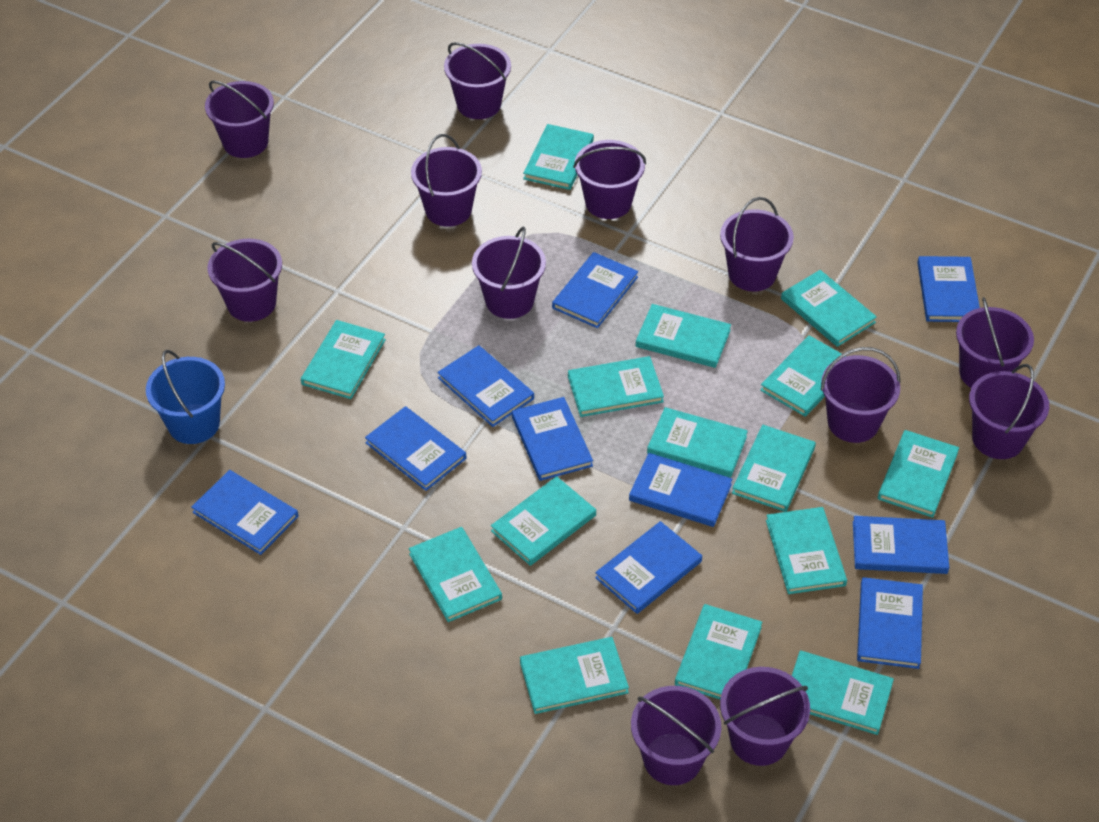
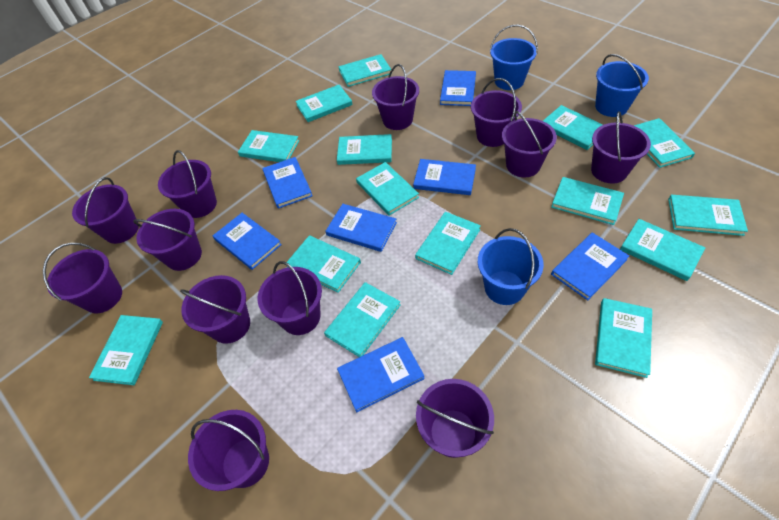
blue book: [191,470,299,555] [365,406,466,491] [437,345,534,427] [512,397,593,481] [552,252,638,328] [595,521,702,614] [629,453,732,527] [853,516,949,574] [857,577,923,669] [917,256,980,322] = 10 -> [213,213,282,270] [262,157,313,209] [325,204,397,252] [337,337,425,412] [413,159,476,195] [440,70,476,106] [551,232,629,300] = 7
blue bucket: [146,350,225,444] = 1 -> [478,228,544,305] [490,24,538,90] [595,54,649,117] = 3

